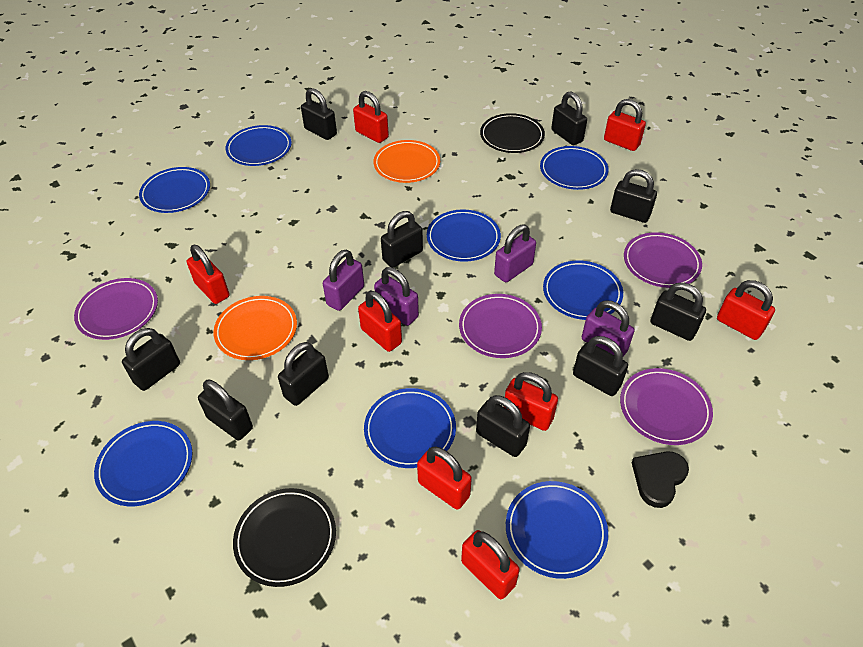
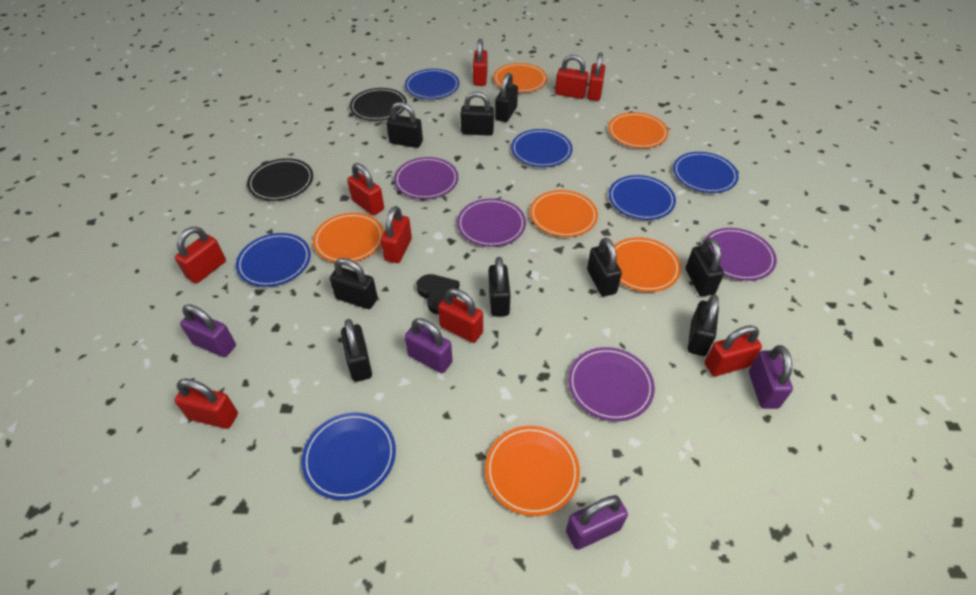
black padlock: [122,328,180,391] [198,380,253,440] [278,342,329,406] [301,88,337,140] [381,211,423,268] [476,395,530,457] [551,91,587,145] [573,336,628,396] [610,169,657,223] [651,283,706,341] = 10 -> [330,258,378,309] [341,319,372,382] [386,102,423,148] [460,92,494,136] [489,257,511,317] [495,73,518,122] [587,238,622,296] [686,237,724,296] [688,295,719,356] = 9
blue plate: [94,421,193,506] [139,167,210,213] [226,125,292,166] [364,388,456,468] [427,209,501,262] [506,481,608,579] [540,146,609,190] [543,260,623,320] = 8 -> [236,233,311,287] [301,413,396,500] [405,69,459,99] [511,129,573,167] [609,175,676,220] [673,152,739,193] = 6
orange plate: [213,296,297,360] [373,140,440,183] = 2 -> [313,213,384,262] [485,426,580,516] [493,63,547,93] [530,190,598,237] [608,112,668,148] [614,237,681,292] = 6
red padlock: [187,245,230,304] [353,91,389,143] [358,291,402,352] [417,446,472,510] [461,530,520,599] [504,372,558,431] [604,99,646,151] [717,280,775,340] = 8 -> [174,378,238,429] [175,227,226,284] [347,163,384,215] [381,206,412,263] [438,288,483,343] [473,39,487,86] [555,55,589,99] [587,52,605,101] [705,325,762,376] = 9

